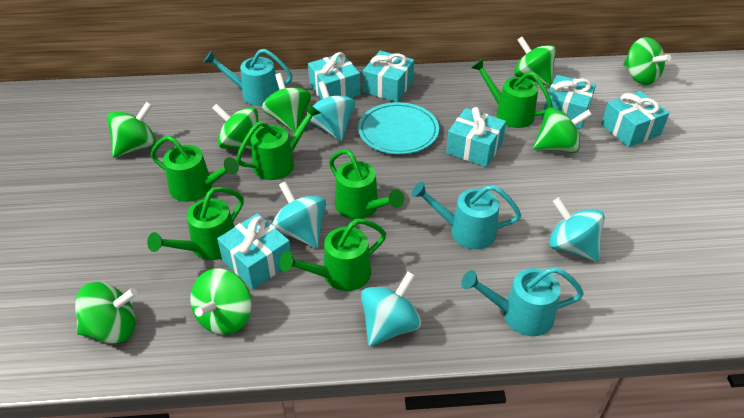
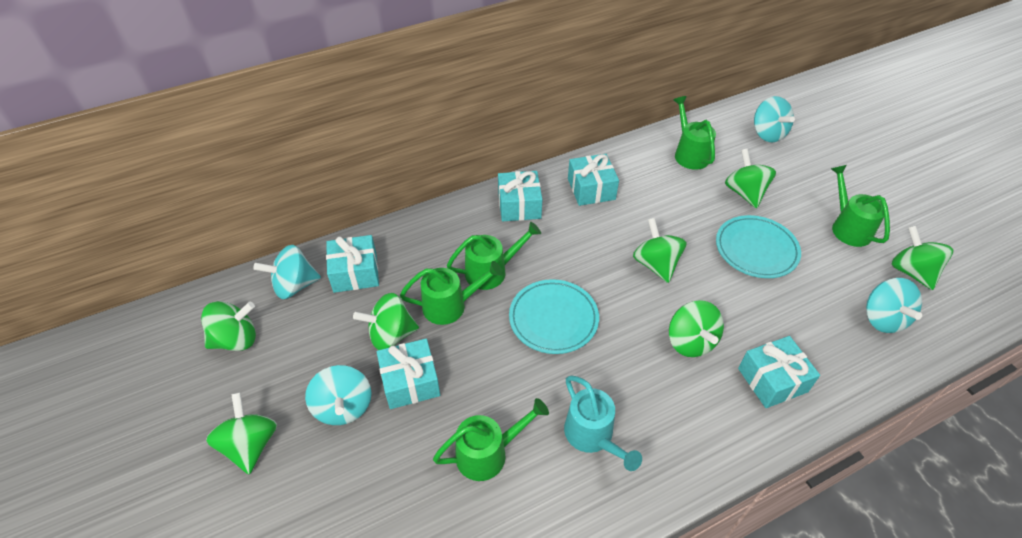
green spinning top: [75,282,138,344] [107,102,156,158] [190,269,252,335] [212,103,259,150] [262,73,311,132] [514,36,556,87] [533,107,592,153] [623,37,671,85] = 8 -> [201,301,256,351] [206,392,277,474] [353,293,419,350] [633,218,687,283] [669,300,724,357] [725,149,776,208] [892,225,953,290] = 7
green watering can: [147,187,244,260] [151,135,239,202] [236,104,320,180] [279,219,386,291] [329,149,404,219] [471,59,553,128] = 6 -> [400,261,503,325] [433,398,549,481] [447,222,541,290] [673,96,716,170] [831,165,890,247] = 5
turquoise gift: [217,213,291,289] [308,52,360,100] [363,51,414,102] [446,107,506,167] [542,75,596,129] [601,91,669,147] = 6 -> [326,235,379,293] [377,339,440,409] [498,171,542,222] [568,154,619,206] [738,336,820,408] = 5
turquoise plate: [358,102,439,154] = 1 -> [509,279,599,354] [716,215,801,278] = 2
turquoise watering can: [203,49,293,106] [411,182,521,249] [461,267,584,336] = 3 -> [564,375,642,471] = 1

